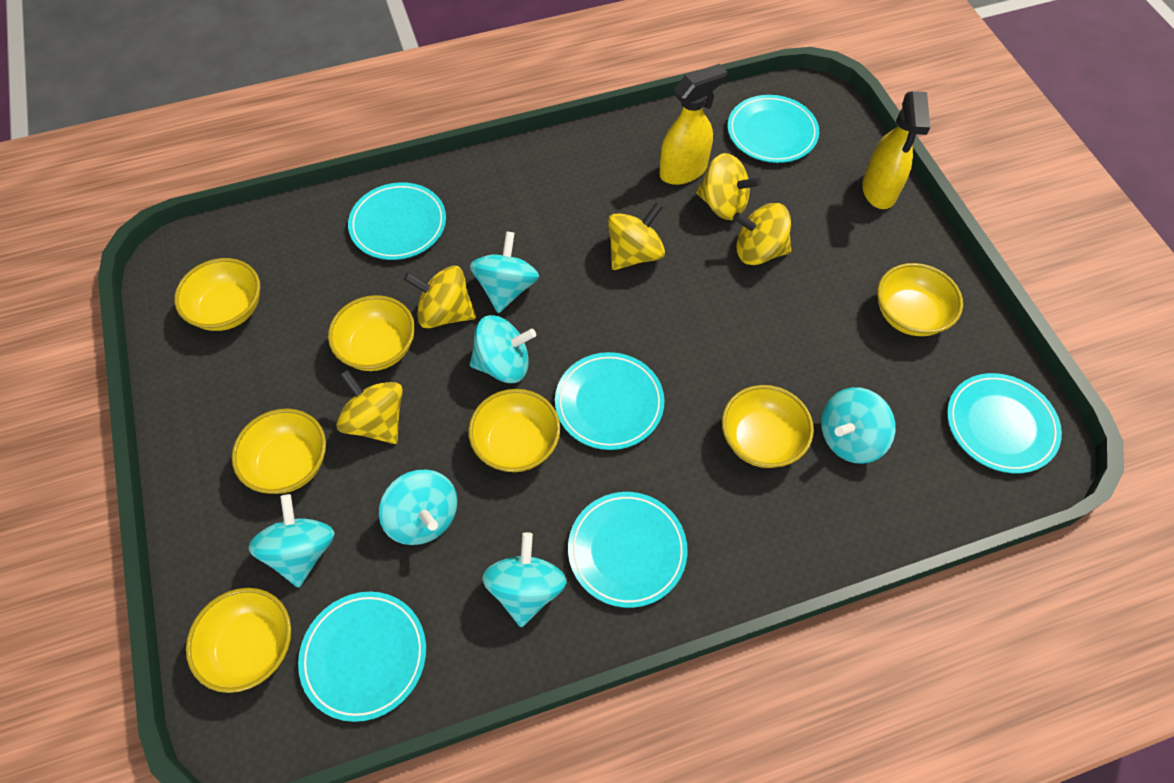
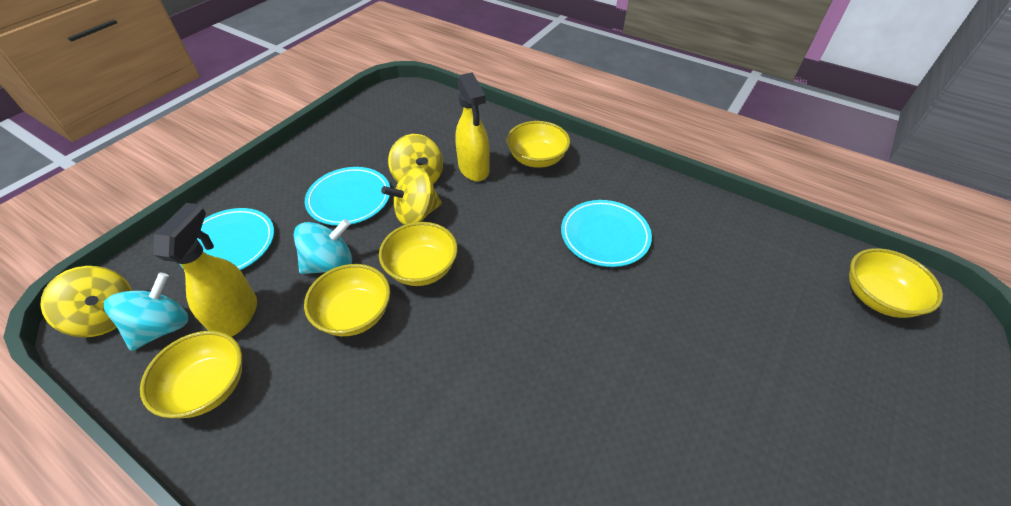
turquoise plate: [298,592,426,722] [348,182,446,260] [555,352,665,450] [568,492,688,608] [728,95,819,163] [947,373,1062,473] = 6 -> [180,208,274,270] [305,167,390,226] [561,200,652,267] = 3
turquoise spinning top: [248,494,335,588] [379,470,458,545] [470,231,539,313] [470,315,536,383] [482,532,566,627] [821,387,896,464] = 6 -> [104,273,189,351] [293,219,352,274] = 2
yellow bowl: [174,258,260,331] [186,588,291,693] [232,409,326,494] [328,295,415,371] [468,389,560,472] [722,385,814,468] [877,263,963,336] = 7 -> [140,331,242,418] [304,264,390,336] [379,222,458,286] [507,121,570,168] [849,248,943,318] = 5
yellow spinning top: [336,370,403,444] [404,266,476,328] [608,202,665,270] [696,153,761,220] [733,203,791,265] = 5 -> [40,266,132,337] [381,167,442,225] [388,134,443,184] = 3

